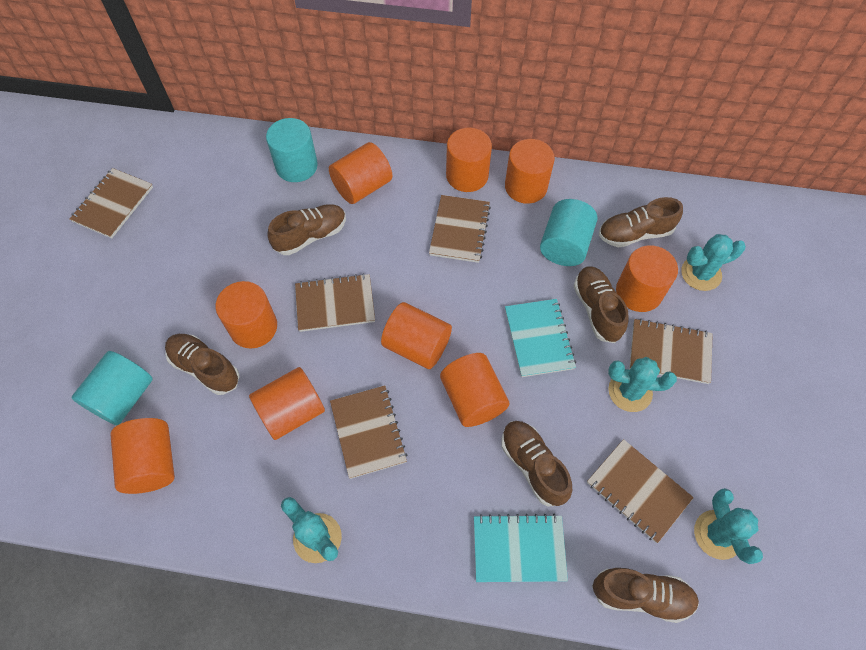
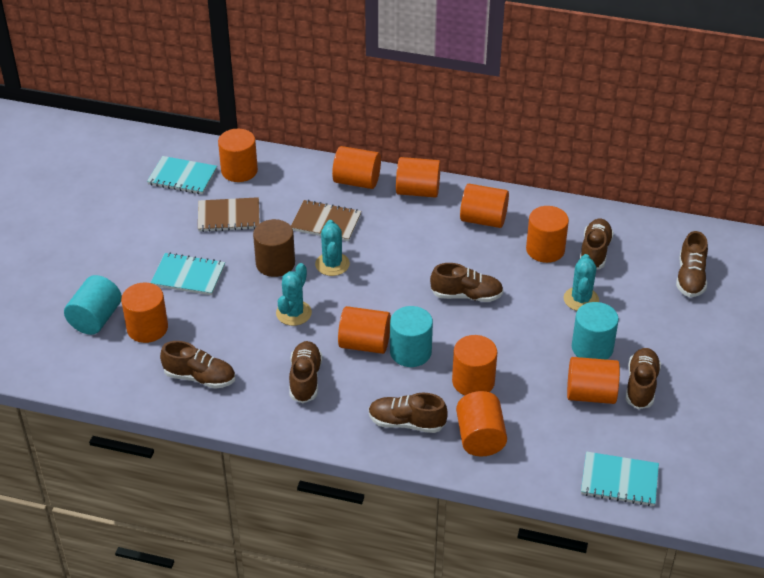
brown cylinder: none = 0 -> [253,219,295,277] = 1
brown notebook: [70,168,153,238] [295,273,375,332] [330,385,407,479] [429,195,491,263] [587,439,694,543] [629,319,713,384] = 6 -> [198,197,260,232] [291,200,362,241] = 2
brown shoe: [165,334,240,395] [267,204,346,255] [501,421,572,507] [574,266,628,343] [592,568,699,623] [599,197,683,247] = 6 -> [160,341,235,389] [289,341,322,403] [368,393,448,433] [430,263,504,302] [580,219,614,270] [626,348,661,409] [676,231,708,297] = 7
orange cylinder: [111,418,175,494] [216,281,277,348] [249,367,325,440] [329,142,392,204] [381,302,452,369] [440,353,509,427] [446,128,492,192] [505,139,555,204] [616,245,678,312] = 9 -> [121,283,168,343] [218,129,258,182] [332,146,381,189] [338,306,391,354] [396,157,441,198] [452,335,497,395] [456,391,507,457] [460,184,509,228] [526,206,569,263] [567,357,620,404] = 10
turquoise cactus: [281,497,342,563] [608,357,677,412] [681,234,746,291] [694,488,763,564] = 4 -> [276,263,312,326] [315,220,350,276] [564,254,599,311] = 3
turquoise notebook: [474,514,568,582] [505,299,576,377] = 2 -> [147,156,217,194] [150,253,225,295] [581,451,659,506] = 3

